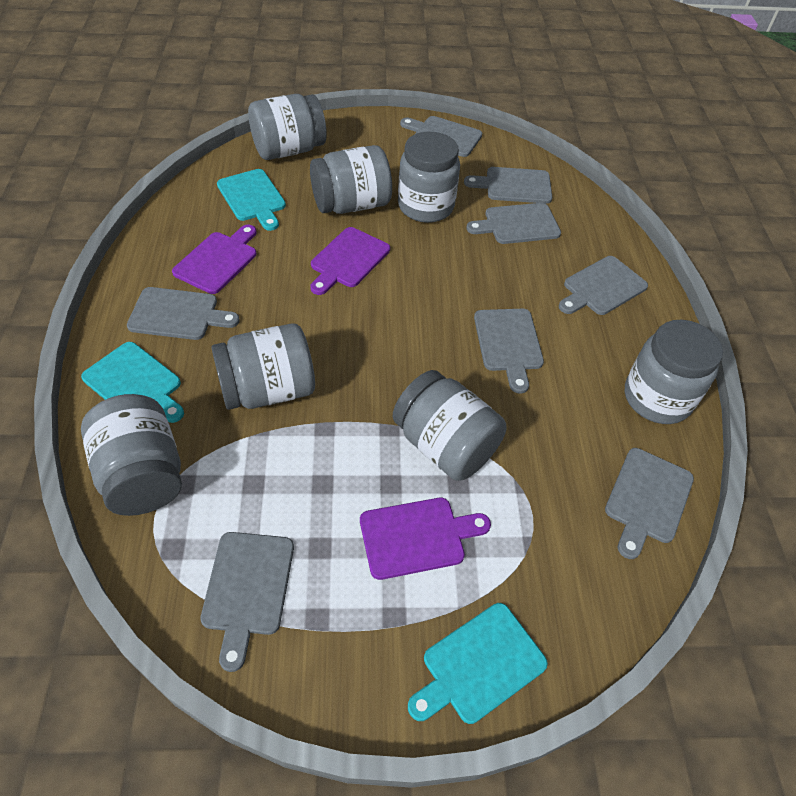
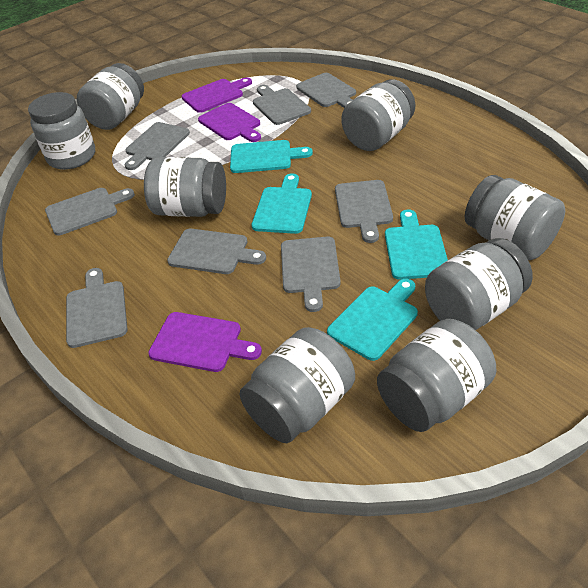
grey jar: [81,394,182,516] [211,323,315,410] [248,94,327,160] [310,145,392,214] [393,370,506,481] [398,132,460,223] [625,320,723,424] = 7 -> [28,92,95,170] [77,63,144,130] [144,157,226,217] [240,327,355,443] [341,79,415,151] [377,319,497,432] [425,238,533,330] [465,175,565,260] = 8
turquoise cutting board: [81,342,184,423] [217,169,286,231] [408,603,548,724] = 3 -> [230,140,313,173] [252,173,312,234] [327,279,418,361] [385,209,448,280] = 4

